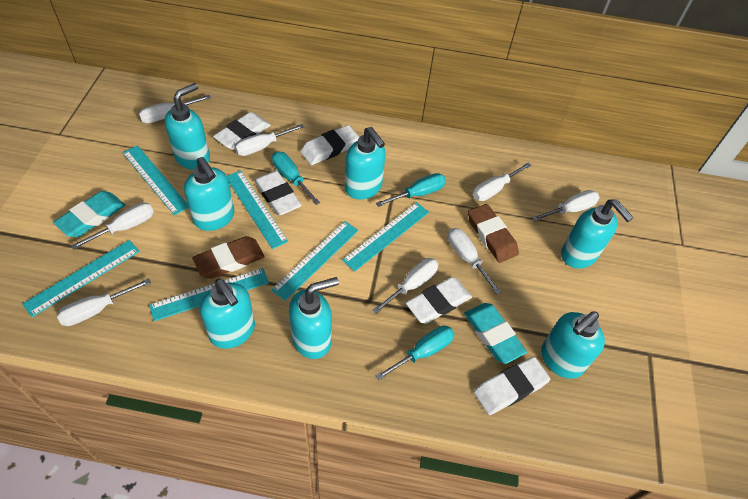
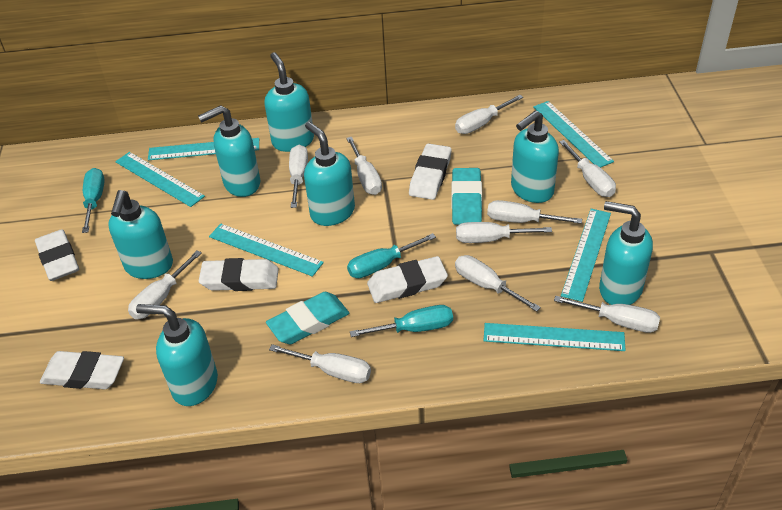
brown eraser: [192,236,265,279] [468,204,519,263] = 2 -> none = 0
white screwdriver: [57,278,151,326] [71,202,154,250] [138,95,211,123] [234,124,304,156] [372,258,438,314] [448,228,501,294] [473,163,531,201] [532,190,600,221] = 8 -> [128,250,202,319] [269,344,371,383] [289,145,308,208] [346,137,382,195] [455,95,523,134] [455,255,541,312] [456,222,552,243] [487,200,582,224] [554,296,660,333] [559,140,616,197] = 10

